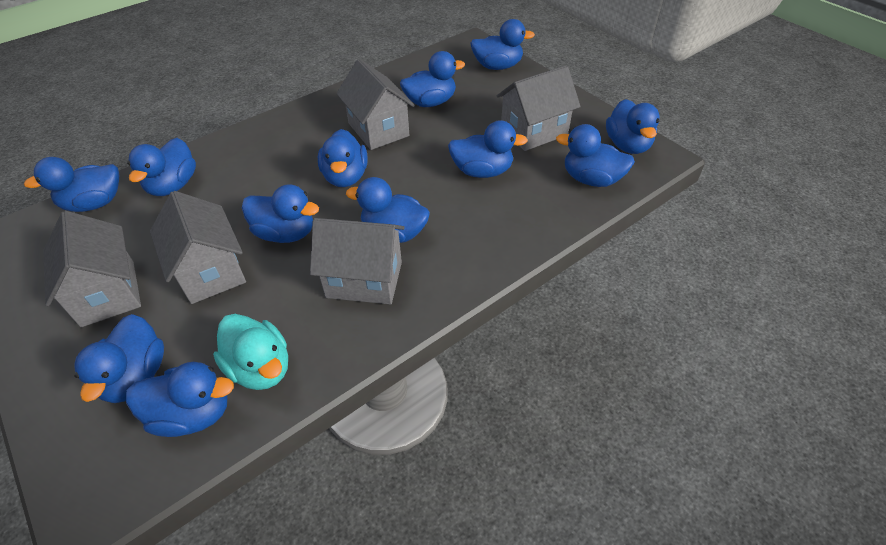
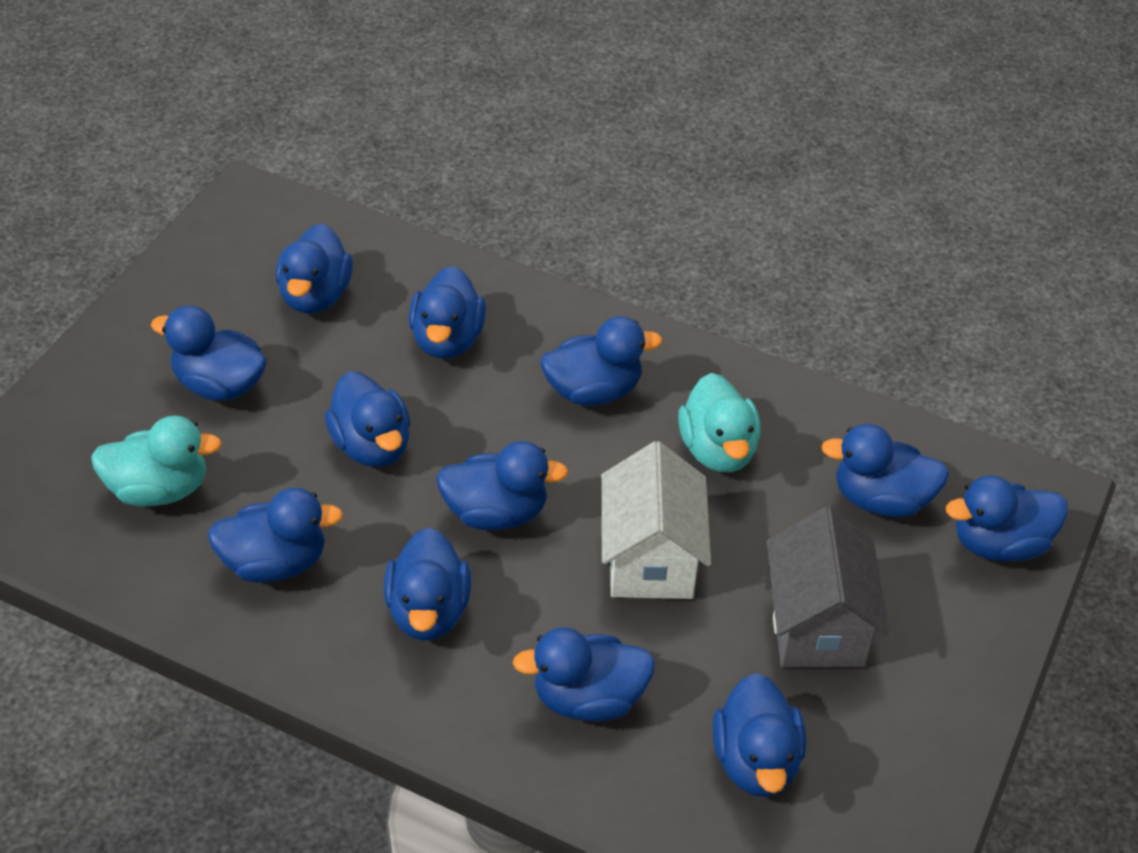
grey house: [43,211,141,327] [150,191,246,304] [310,218,404,304] [336,59,415,150] [497,65,581,151] = 5 -> [766,507,889,668] = 1
turquoise duck: [213,314,288,390] = 1 -> [91,416,222,507] [678,373,761,473] = 2
white house: none = 0 -> [601,441,711,599] = 1

